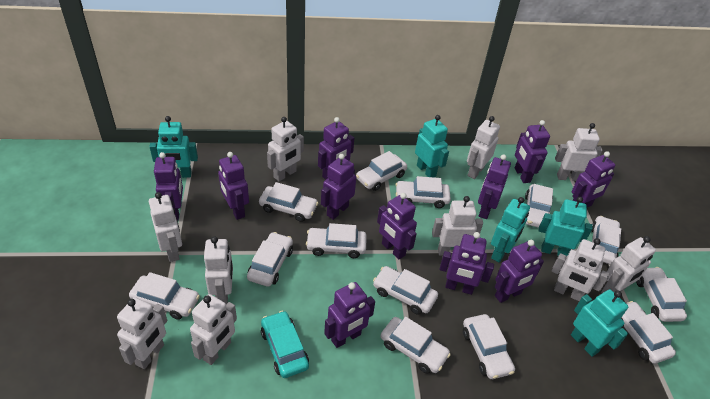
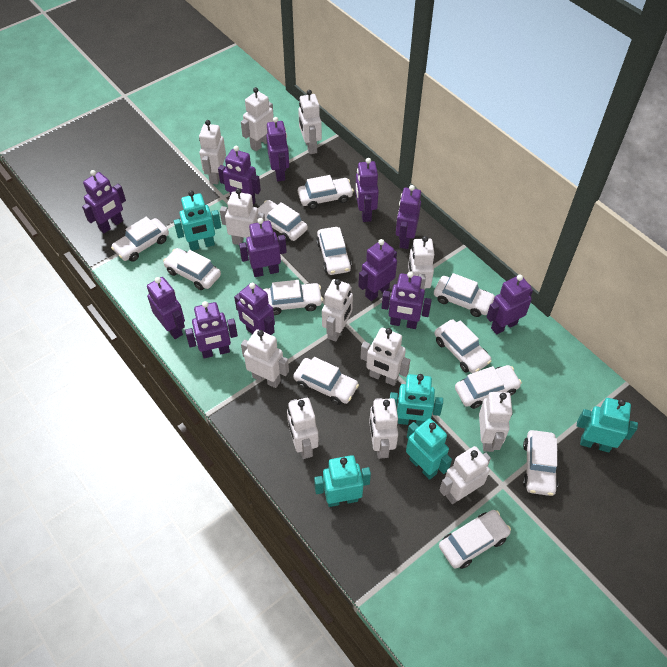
purple robot: [154,152,183,220] [218,152,249,220] [318,117,354,180] [321,154,356,220] [324,282,375,348] [377,193,417,259] [439,232,494,295] [478,154,511,219] [495,240,544,303] [515,120,550,183] [572,151,615,207] = 11 -> [82,170,126,233] [147,277,185,339] [185,301,238,358] [218,146,261,205] [234,282,275,335] [239,218,287,277] [266,117,289,181] [355,158,379,222] [358,239,397,301] [381,271,432,329] [396,185,421,249] [487,275,533,334] = 12
turquoise car: [261,311,309,378] = 1 -> none = 0
white car: [129,272,200,320] [247,232,293,287] [259,182,318,222] [306,223,367,258] [356,151,407,191] [373,266,438,315] [381,317,451,374] [395,176,451,208] [463,314,515,379] [525,184,553,228] [592,216,621,264] [621,301,676,364] [636,267,687,322] = 13 -> [111,216,169,262] [163,248,221,290] [258,200,308,242] [263,280,323,315] [293,357,359,405] [298,175,354,209] [316,227,352,275] [434,273,495,317] [435,319,492,373] [439,510,511,569] [455,365,522,409] [523,430,558,496] = 12
white robot: [117,297,167,369] [149,192,182,262] [190,294,237,365] [204,236,233,304] [267,117,304,181] [432,196,483,256] [467,116,500,179] [552,238,609,301] [555,123,602,181] [601,236,656,293] = 10 -> [199,120,226,184] [220,188,265,245] [241,87,274,151] [241,329,289,388] [287,398,319,459] [298,90,322,154] [322,279,353,342] [360,328,410,386] [369,398,398,459] [408,236,434,290] [440,446,491,504] [479,391,513,452] = 12

